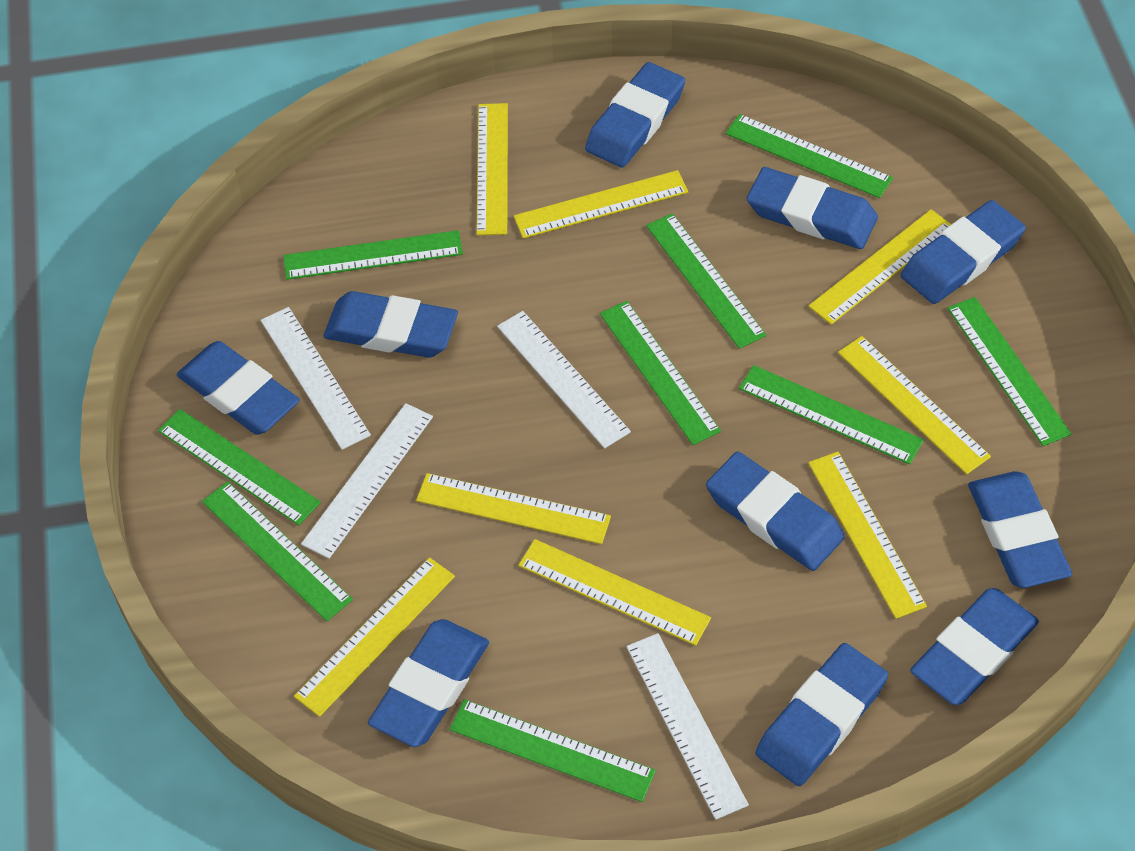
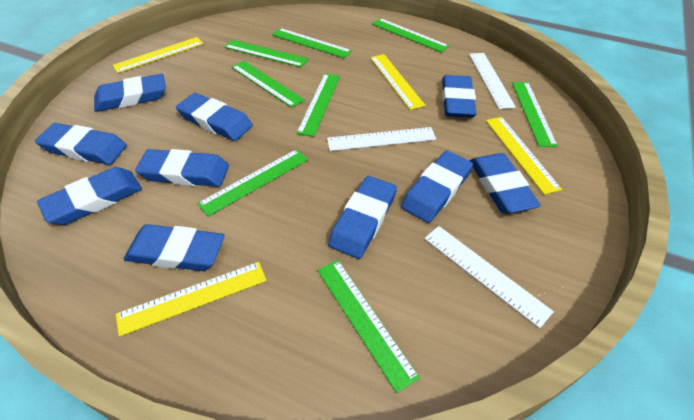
green ruler: [158,409,321,525] [202,481,353,621] [283,230,463,280] [449,699,656,802] [600,301,721,445] [646,213,766,349] [725,114,893,198] [739,365,924,465] [947,297,1072,446] = 9 -> [197,149,308,217] [224,40,309,67] [232,61,305,108] [272,28,352,58] [296,74,340,137] [317,260,420,393] [372,18,449,53] [512,82,558,147] = 8
white ruler: [261,307,371,450] [301,403,433,559] [497,311,631,448] [626,633,749,820] = 4 -> [327,127,436,151] [424,226,554,328] [469,53,516,109] = 3
yellow ruler: [294,557,455,717] [416,473,611,544] [476,103,508,235] [514,170,688,239] [518,539,711,646] [808,452,927,619] [809,209,951,325] [838,336,991,474] = 8 -> [112,37,204,73] [116,262,267,337] [370,54,426,110] [486,117,562,195] = 4

